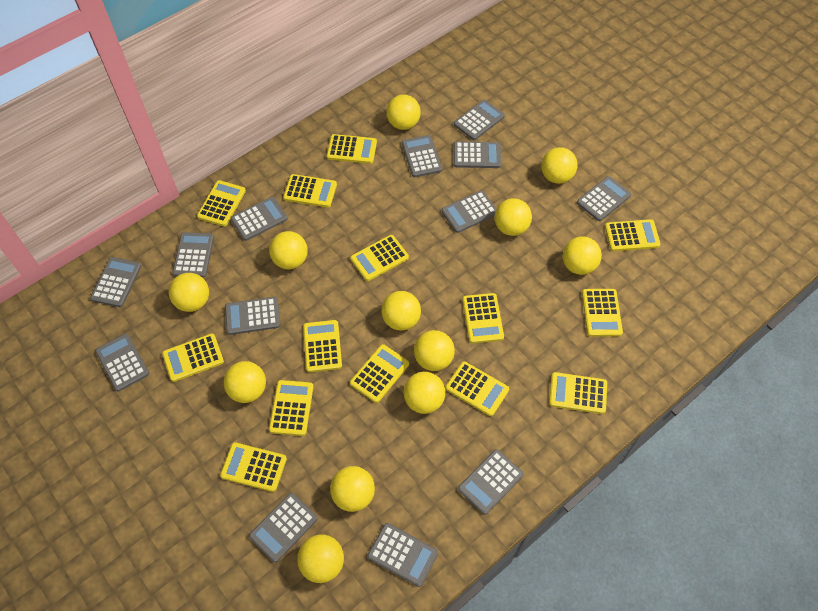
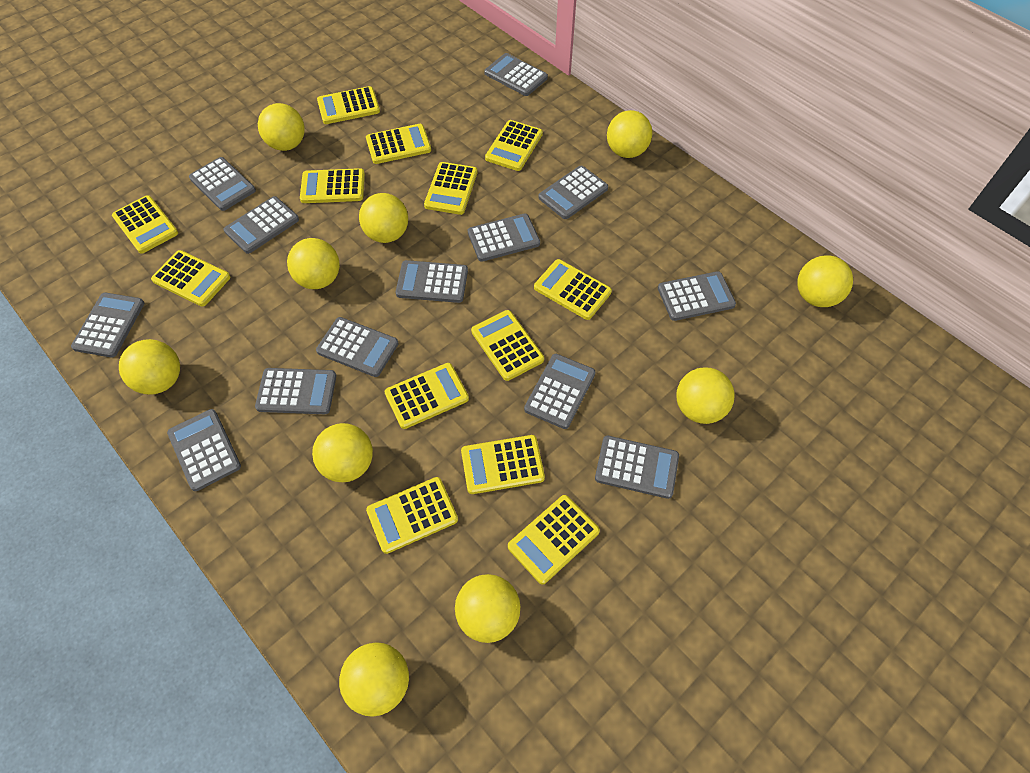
yellow ball: [169,273,209,312] [224,361,266,403] [269,231,308,269] [297,534,344,583] [330,466,375,512] [381,291,421,331] [386,95,421,130] [404,372,445,414] [414,330,455,371] [495,198,532,236] [541,147,578,184] [563,236,602,275] = 12 -> [119,339,180,395] [258,103,305,151] [287,238,340,289] [312,423,373,482] [339,642,409,717] [359,193,408,243] [455,574,520,643] [607,110,652,158] [676,367,735,424] [797,255,853,307] = 10
yellow calculator: [162,333,224,382] [197,180,246,226] [220,442,287,492] [269,380,314,436] [283,174,337,208] [303,320,342,372] [327,134,377,164] [350,344,409,403] [351,235,409,281] [445,361,509,416] [463,293,504,344] [549,372,607,414] [582,289,623,337] [605,219,661,251] = 14 -> [112,195,178,254] [151,250,230,307] [300,168,365,203] [317,86,380,124] [366,124,431,164] [366,477,458,554] [384,363,469,429] [424,162,477,215] [461,435,545,494] [471,310,544,381] [485,120,543,171] [508,495,600,584] [534,259,612,320] = 13

